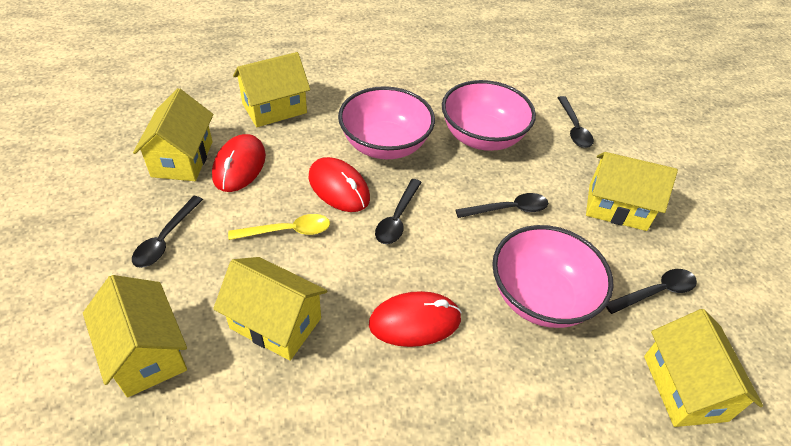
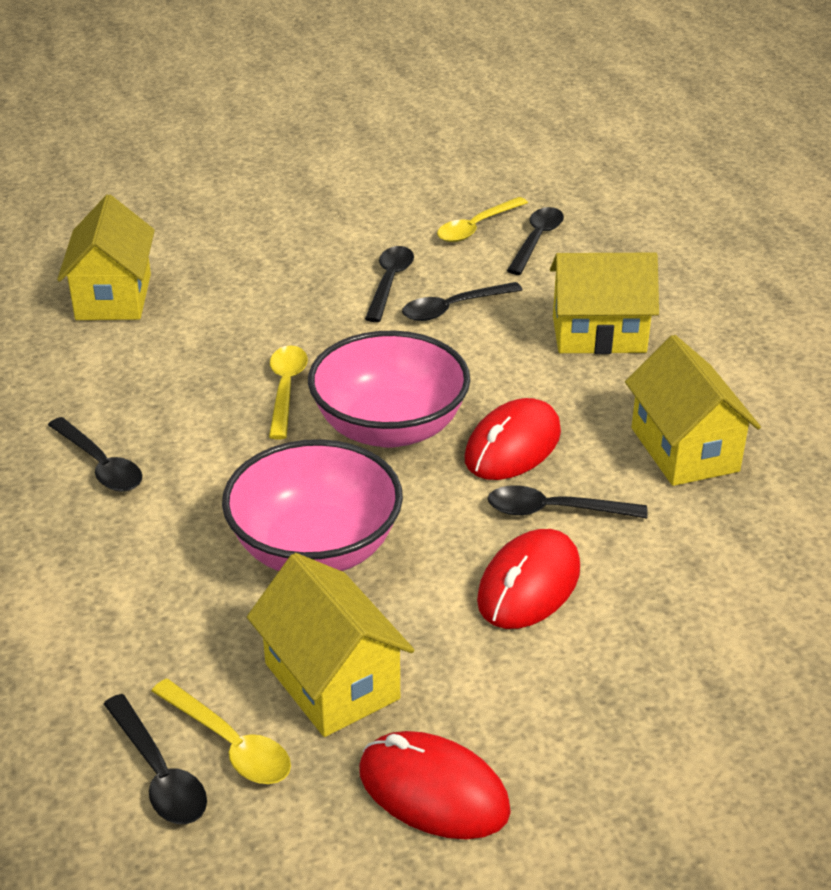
black spoon: [132,196,203,268] [375,179,422,244] [455,193,548,218] [558,96,594,148] [606,269,697,314] = 5 -> [48,417,142,492] [104,694,207,824] [365,246,414,322] [402,282,523,321] [488,485,648,519] [507,207,564,275] = 6
pink bowl: [338,86,435,159] [442,80,536,151] [492,225,614,328] = 3 -> [222,439,403,571] [308,331,470,448] = 2
yellow house: [83,275,187,398] [133,88,213,181] [213,257,327,361] [233,52,310,127] [586,152,678,231] [644,309,763,427] = 6 -> [57,195,155,320] [247,553,414,737] [550,253,659,354] [625,335,761,486] = 4
yellow spoon: [228,214,330,240] = 1 -> [151,678,291,784] [269,346,308,440] [437,197,528,242] = 3

